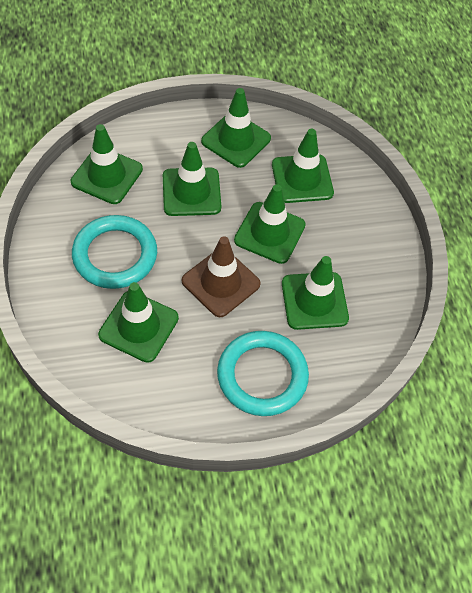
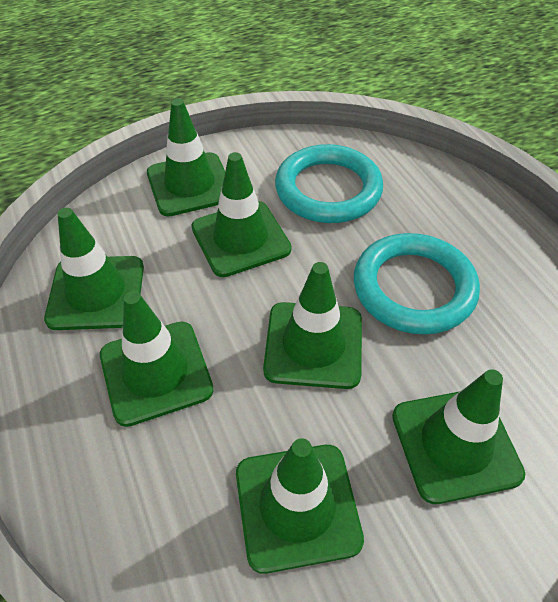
brown traffic cone: [182,236,261,317] = 1 -> none = 0

